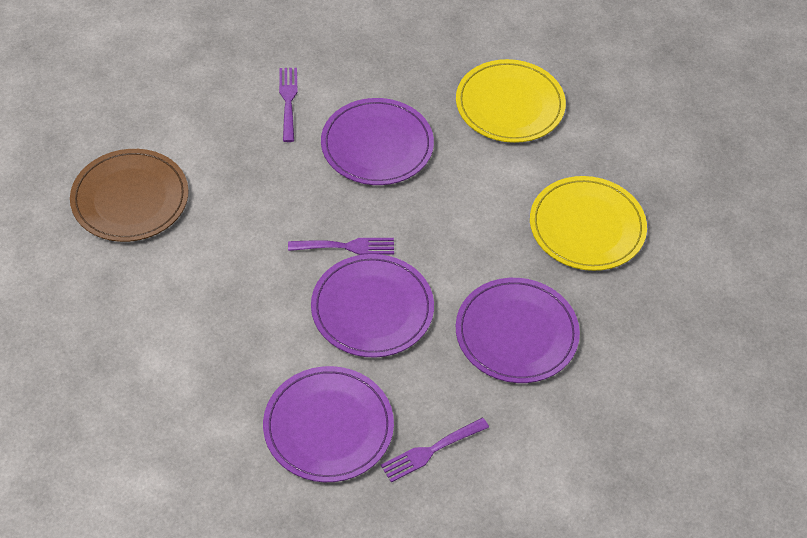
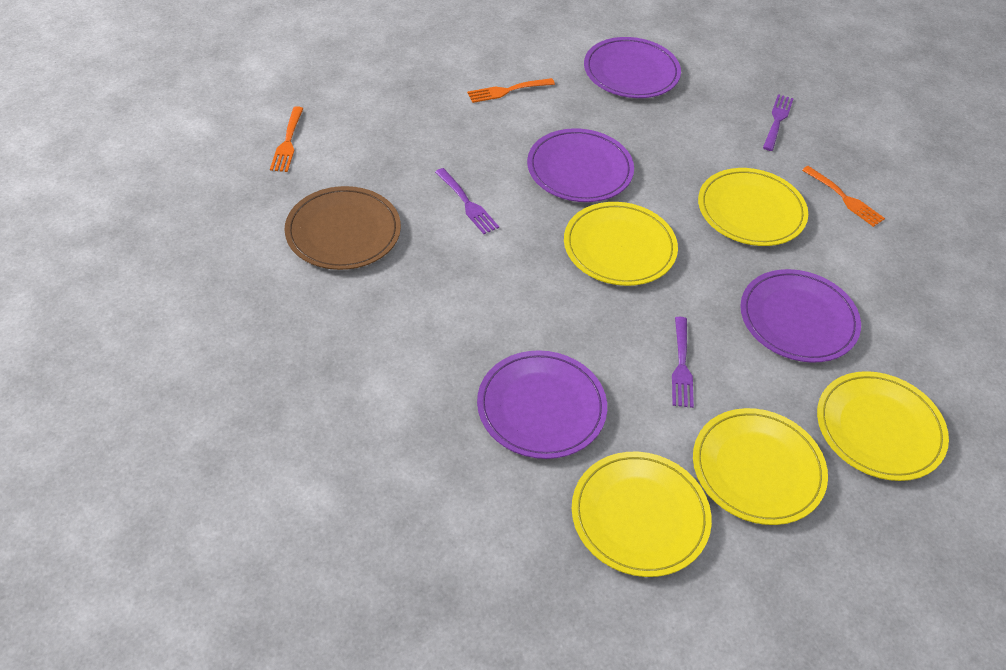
orange fork: none = 0 -> [270,106,304,172] [467,78,555,103] [802,166,885,227] = 3
yellow plate: [456,59,566,143] [530,176,647,271] = 2 -> [564,202,678,286] [572,452,712,577] [693,408,828,525] [698,168,808,246] [817,371,949,481] = 5

